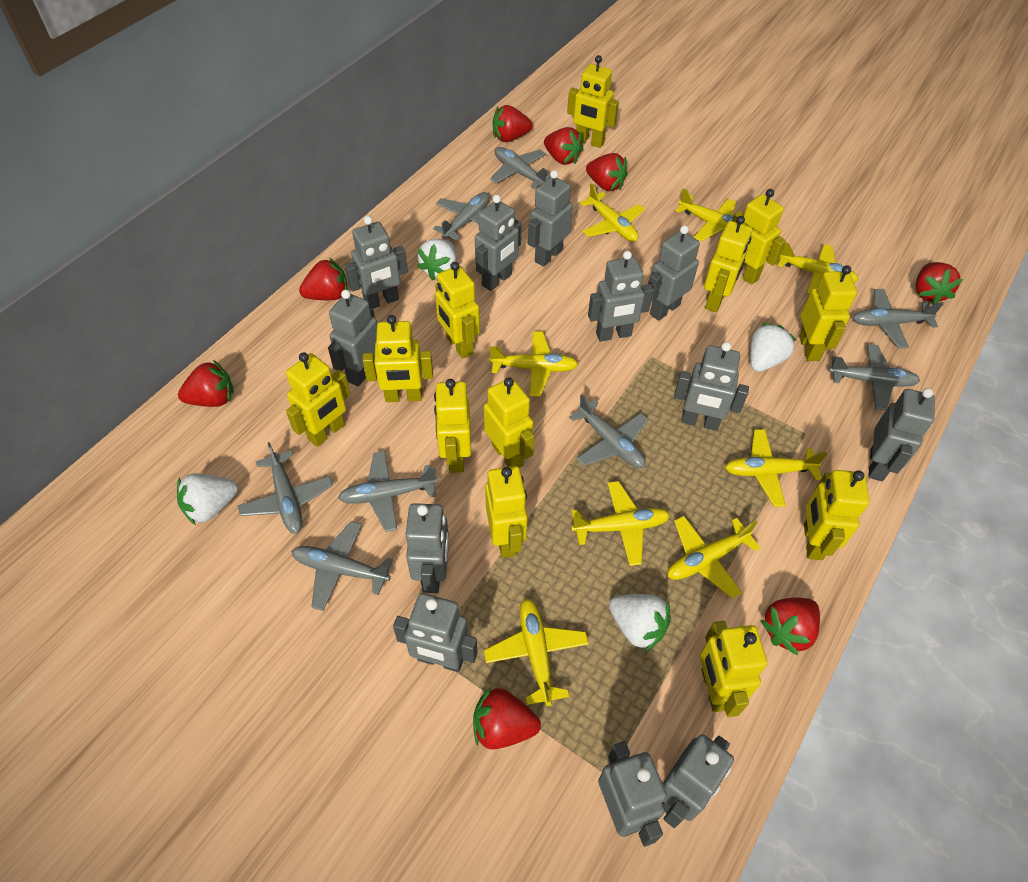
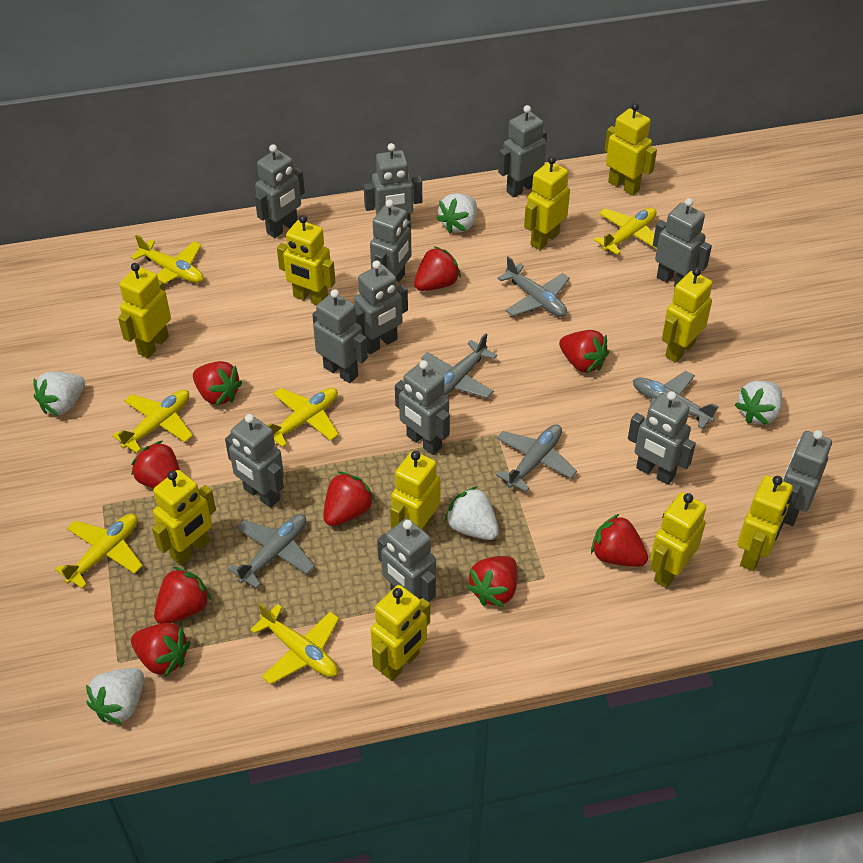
grey plane: [238,442,333,534] [291,521,393,611] [338,451,437,532] [433,192,490,241] [490,147,551,189] [569,394,649,468] [828,344,920,410] [853,289,944,348] = 8 -> [228,514,315,589] [421,333,497,398] [496,424,577,492] [498,256,570,317] [633,371,719,429] = 5
red strawberry: [178,360,234,407] [299,258,347,300] [473,687,541,749] [492,105,532,142] [544,127,584,165] [586,153,628,191] [760,598,820,656] [916,262,963,305] = 8 -> [131,440,180,488] [131,623,190,677] [154,567,211,624] [193,361,242,406] [324,472,375,526] [414,246,461,291] [466,556,518,607] [559,330,609,373] [591,514,648,567] = 9
white strawberry: [177,473,238,525] [417,239,457,280] [609,594,671,652] [750,323,796,372] = 4 -> [34,372,85,416] [86,668,144,725] [436,193,477,233] [445,486,499,540] [735,380,783,425] = 5
yellow plane: [484,598,589,706] [489,331,578,397] [571,481,670,566] [580,183,645,242] [667,516,761,599] [675,189,736,242] [725,429,827,507] [778,243,858,294] = 8 -> [55,514,143,589] [112,390,193,453] [131,234,204,284] [250,603,339,684] [268,388,339,447] [594,207,657,255] = 6
yellow robot: [286,352,350,447] [363,315,433,402] [434,379,471,473] [435,262,480,359] [484,377,534,468] [485,466,528,558] [567,55,619,148] [700,621,767,717] [704,216,752,313] [732,189,786,285] [799,265,857,361] [804,470,869,560] = 12 -> [118,263,171,358] [152,470,216,565] [277,215,335,305] [371,585,430,681] [390,451,441,529] [524,156,570,250] [605,103,657,195] [650,492,706,588] [662,268,713,363] [738,475,793,571] = 10

